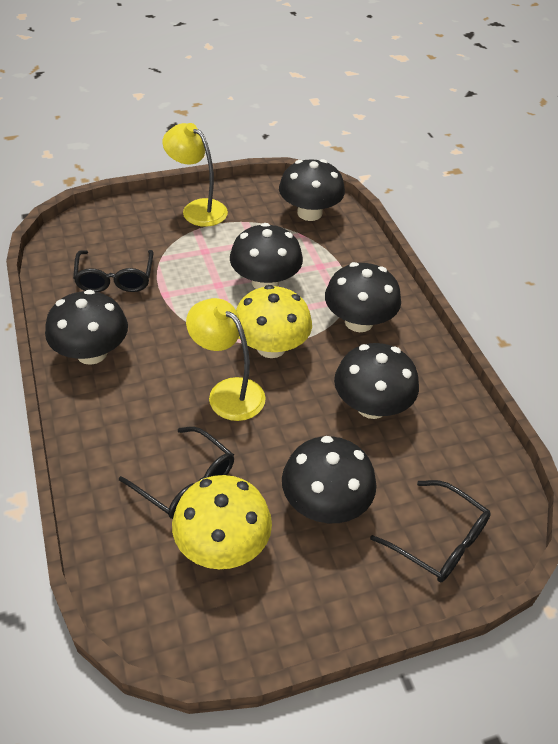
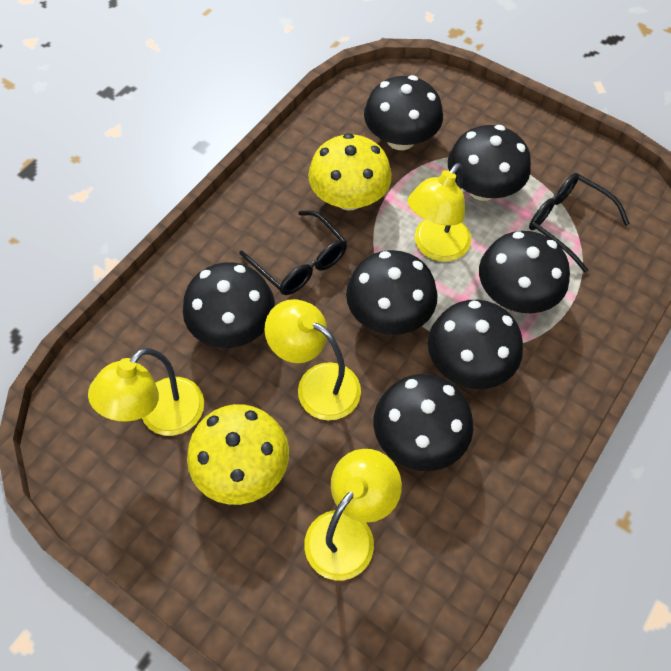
black glasses: [73,250,153,292] [119,426,234,519] [370,480,491,582] = 3 -> [239,210,347,295] [529,173,630,273] = 2
black mushroom: [45,290,128,365] [230,223,303,289] [279,159,345,221] [282,436,377,523] [325,262,401,332] [334,343,419,419] = 6 -> [183,262,275,348] [346,250,438,335] [364,75,443,150] [374,374,473,471] [428,300,523,389] [448,125,531,201] [479,231,570,313] = 7
yellow lamp: [162,123,228,227] [186,298,266,421] = 2 -> [88,348,204,436] [265,299,361,420] [304,449,402,580] [408,163,471,262] = 4

